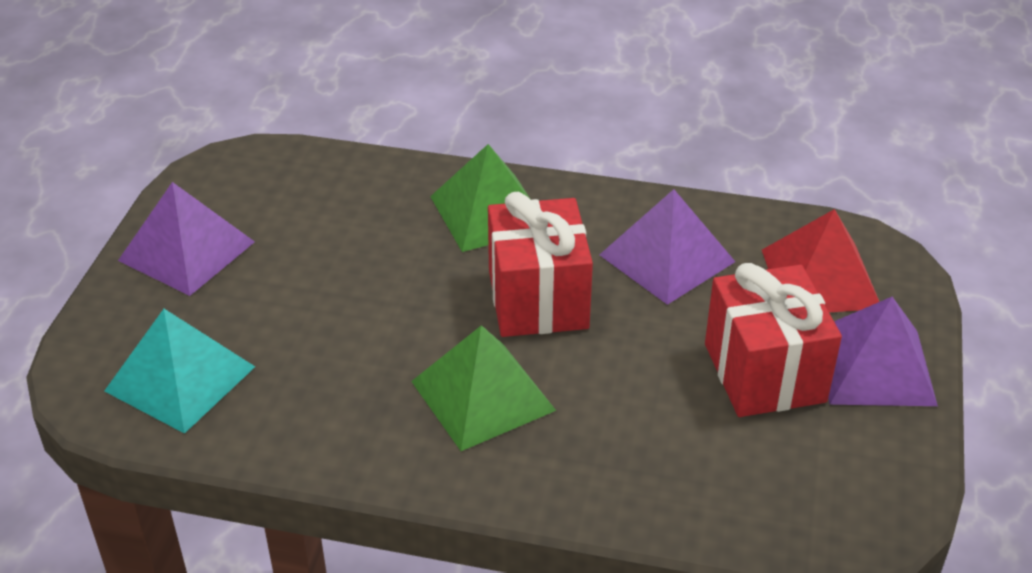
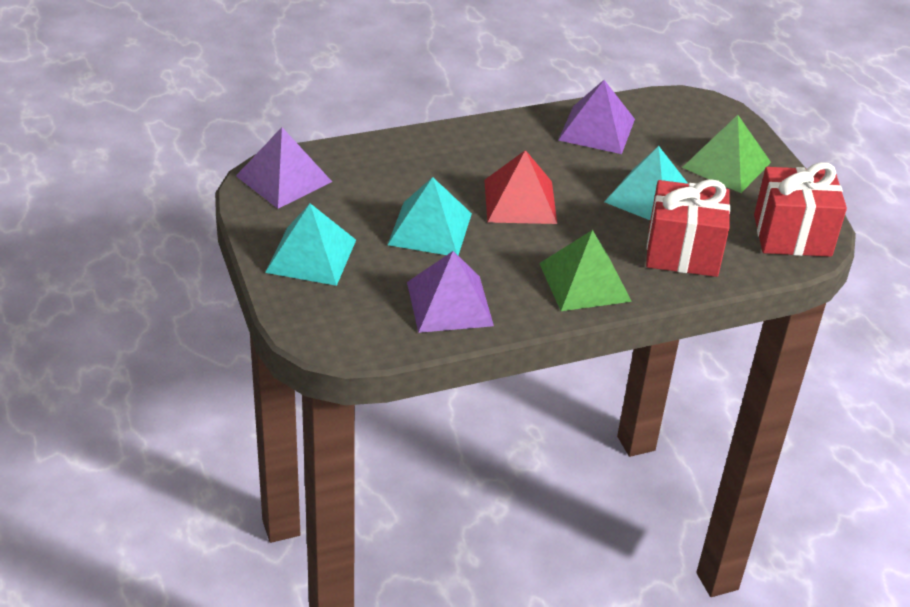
turquoise pyramid: [104,309,255,434] = 1 -> [265,203,356,286] [388,177,472,255] [604,146,688,220] = 3

